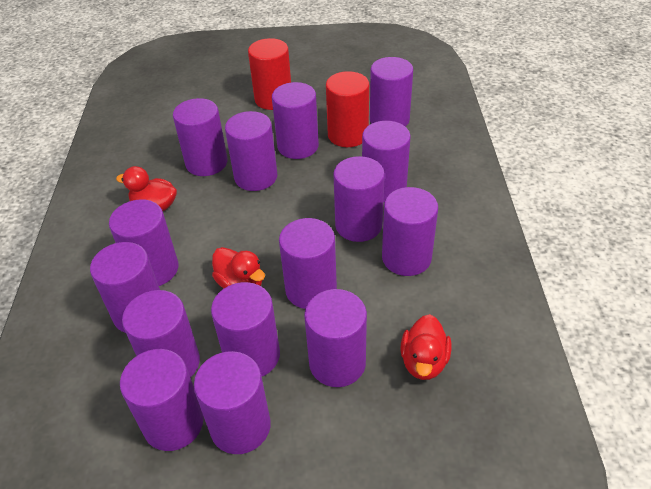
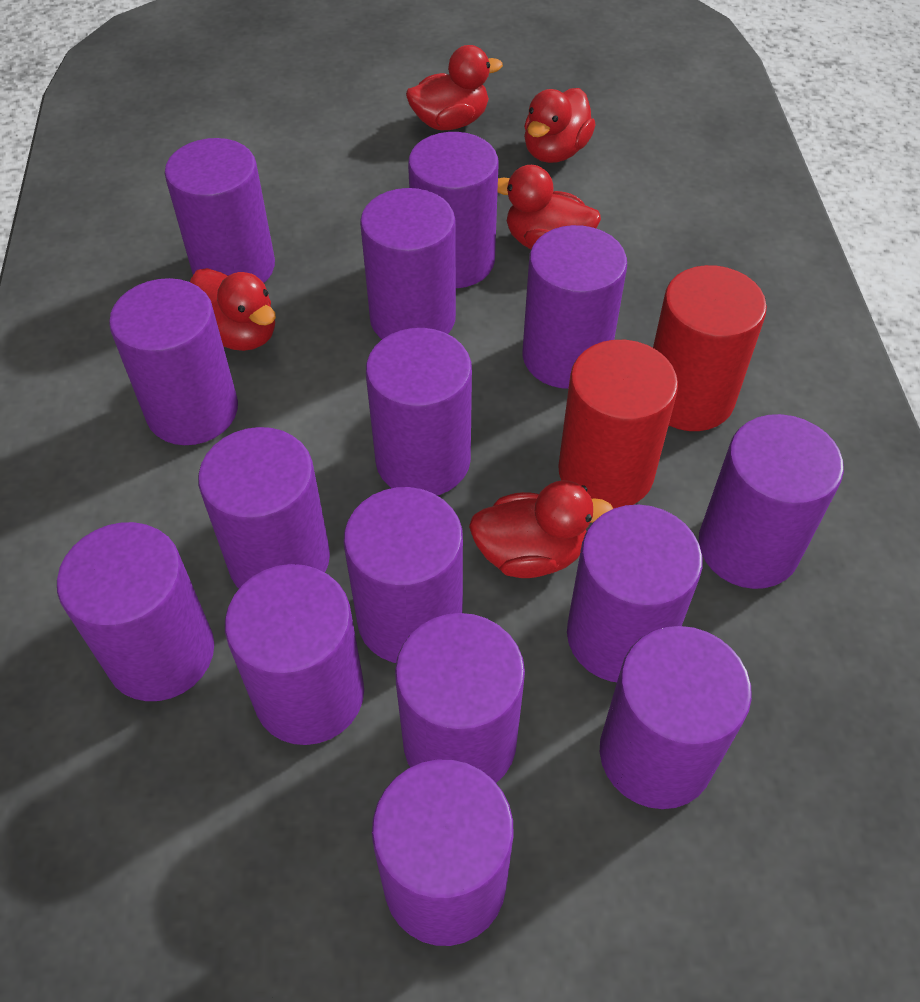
red duck: [116,166,177,211] [212,247,265,288] [400,314,451,380] = 3 -> [190,268,276,351] [406,45,503,130] [469,480,613,578] [497,165,601,249] [524,88,596,163] = 5

